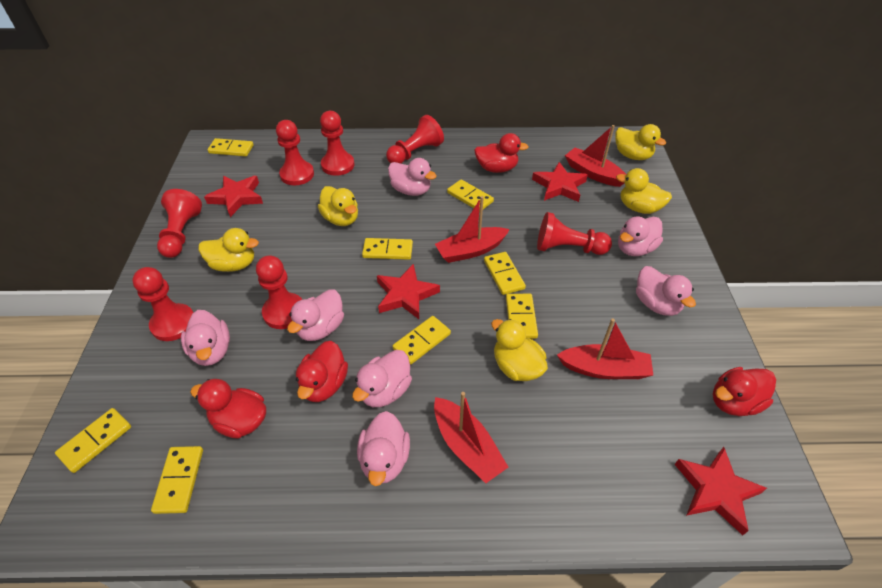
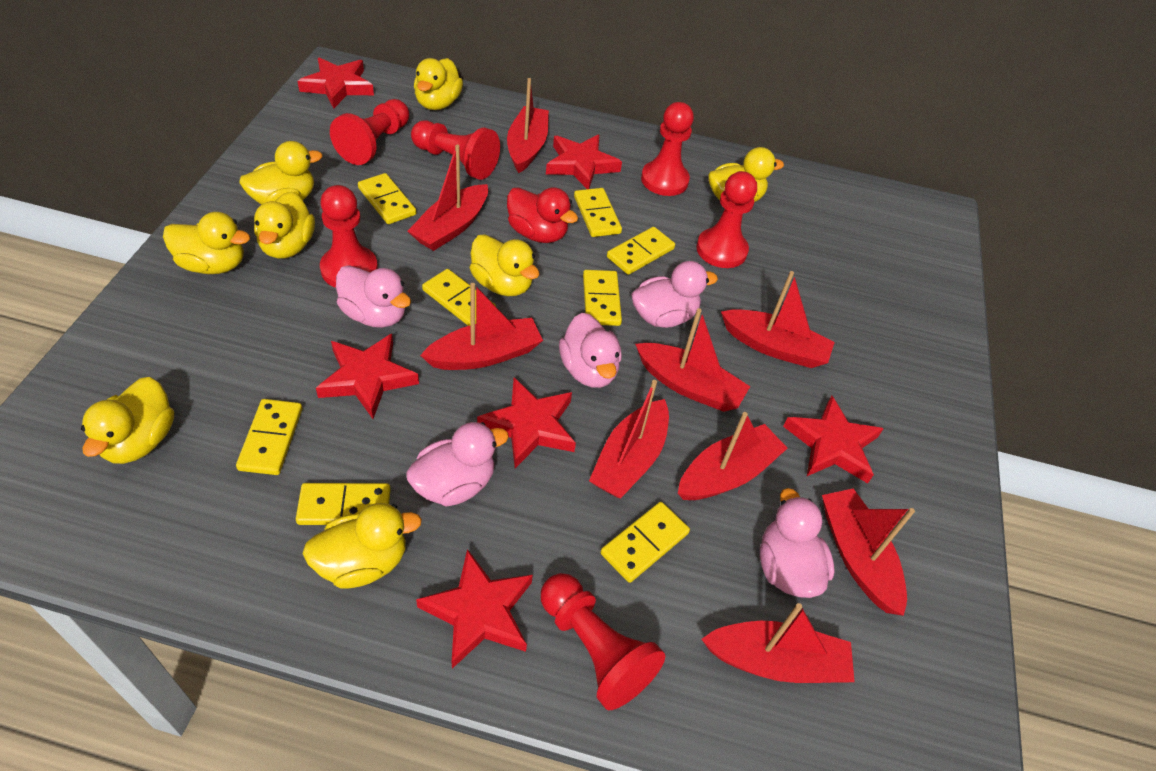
pink duck: [181,310,230,366] [287,289,344,341] [352,350,412,407] [357,411,410,486] [388,158,437,196] [618,216,663,256] [636,266,696,316] = 7 -> [336,265,411,328] [406,422,509,506] [559,313,622,388] [631,261,718,328] [760,488,835,598] = 5
red boat: [434,392,508,483] [435,196,510,263] [557,318,653,379] [565,125,626,187] = 4 -> [408,145,488,251] [420,283,543,370] [507,78,549,173] [589,380,669,498] [635,308,750,412] [678,412,788,500] [702,603,855,683] [721,271,835,368] [822,488,915,616] = 9
red duck: [190,379,266,439] [296,341,348,402] [474,133,529,173] [713,367,776,416] = 4 -> [507,187,578,243] = 1
red pawn: [132,267,194,341] [157,189,202,258] [256,255,303,329] [276,120,314,185] [320,111,354,176] [386,115,444,164] [537,212,612,255] = 7 -> [320,185,378,288] [330,99,409,165] [411,120,500,180] [541,573,665,710] [641,102,694,196] [696,171,757,268] = 6
red star: [204,176,263,217] [377,264,440,319] [532,162,588,202] [674,447,767,535] = 4 -> [297,58,374,109] [316,334,419,419] [416,549,533,669] [477,378,576,468] [546,135,622,189] [783,395,884,484] = 6
yellow duck: [199,228,259,272] [318,186,358,226] [491,319,548,381] [615,124,666,160] [616,168,672,214] = 5 -> [81,377,174,464] [163,212,250,274] [239,141,322,205] [254,192,315,259] [303,503,422,589] [414,58,463,110] [470,234,539,296] [708,147,784,202] = 8

